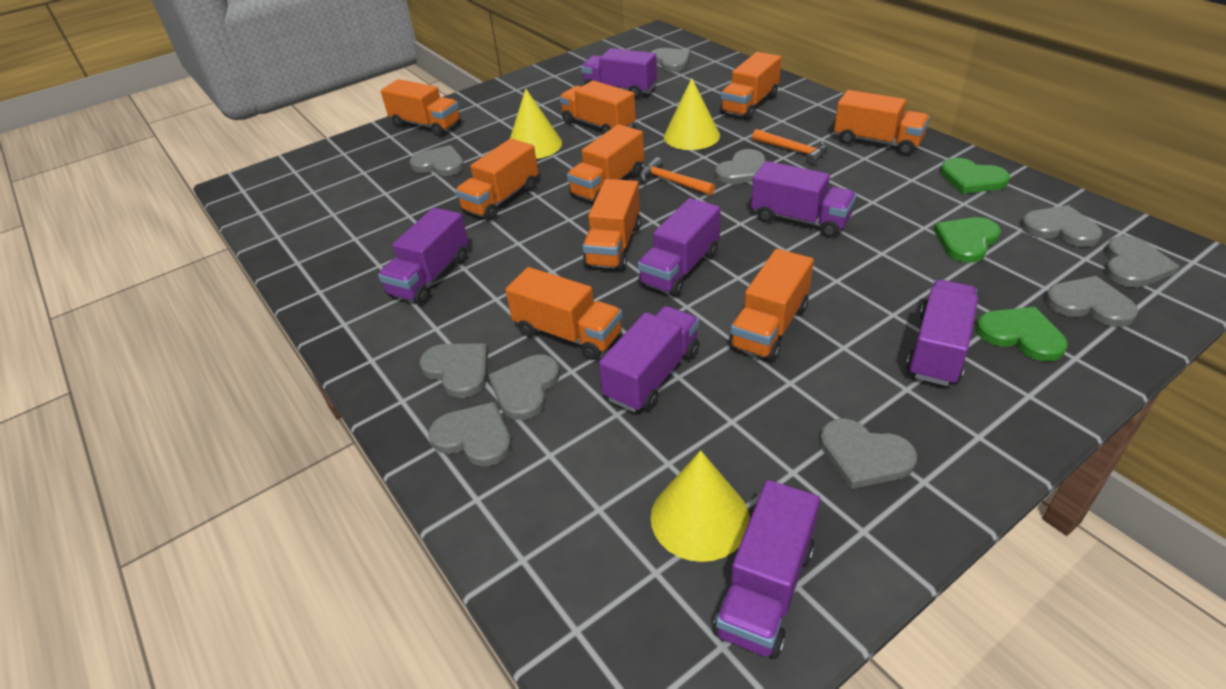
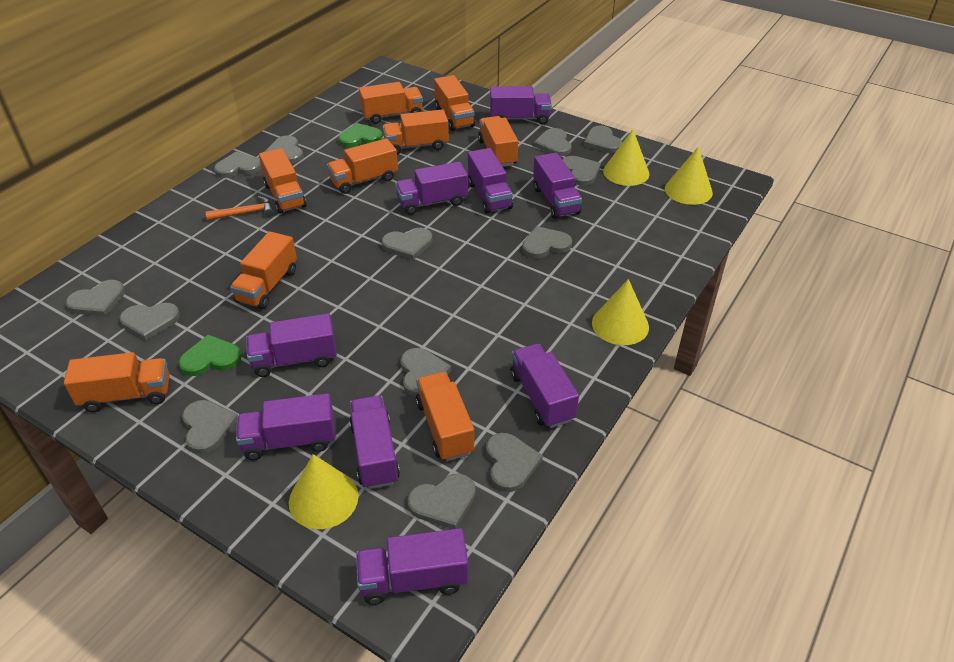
green heart: [934,217,1001,263] [940,158,1010,194] [976,307,1068,361] = 3 -> [179,335,241,376] [338,123,382,147] = 2
grey heart: [410,145,464,176] [420,343,488,398] [429,402,512,467] [488,355,560,420] [650,48,690,72] [715,149,766,184] [820,418,917,489] [1021,205,1102,247] [1045,276,1138,327] [1104,236,1179,288] = 10 -> [66,280,125,316] [120,303,180,341] [182,400,238,454] [214,152,262,178] [265,135,303,164] [382,228,433,260] [400,348,451,397] [407,474,476,529] [486,433,543,492] [522,226,572,259] [533,128,572,156] [562,156,601,186] [583,125,622,153] = 13
orange hammer: [639,157,715,195] [752,129,827,165] = 2 -> [206,196,274,221] = 1
purple truck: [378,208,469,304] [581,48,657,98] [599,306,699,412] [638,198,721,297] [713,480,820,659] [751,161,856,238] [906,280,978,386] = 7 -> [236,393,335,460] [246,313,337,377] [349,395,400,489] [356,528,468,605] [395,162,468,215] [468,148,513,213] [490,86,552,124] [510,344,579,428] [533,153,582,219] = 9
yellow cone: [510,89,562,159] [651,450,750,562] [664,78,720,150] = 3 -> [289,454,359,529] [592,279,649,345] [603,129,649,186] [665,147,713,205] = 4

